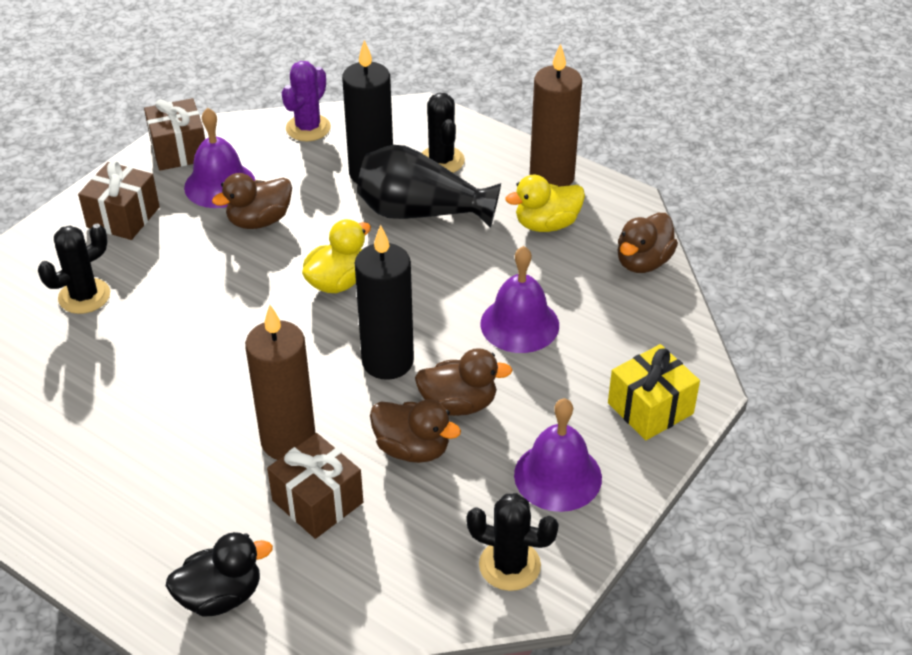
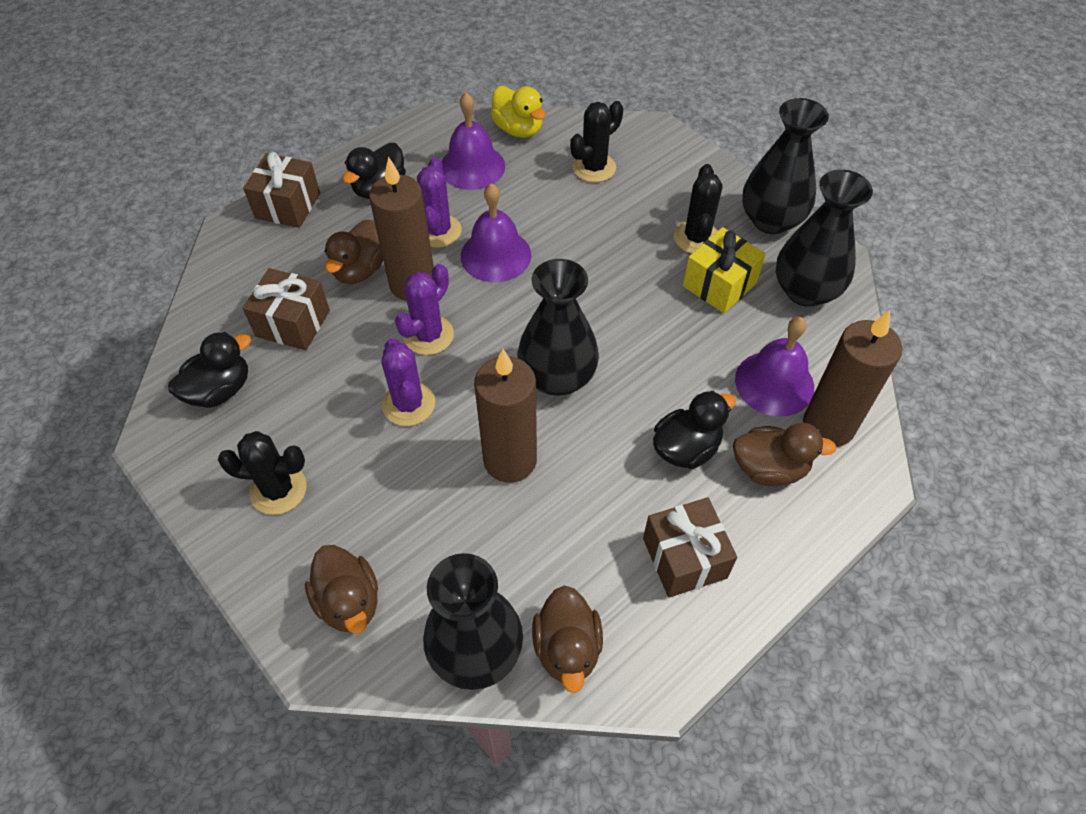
black candle: [342,40,393,184] [355,225,414,380] = 2 -> none = 0
black duck: [166,532,273,617] = 1 -> [168,332,251,408] [342,143,406,199] [653,391,736,469] = 3
black vase: [357,145,501,228] = 1 -> [423,553,523,690] [517,259,599,396] [742,98,829,234] [776,170,873,307] = 4
brown candle: [245,305,315,460] [530,43,582,187] = 2 -> [369,156,434,301] [474,349,537,483] [803,310,903,447] = 3
purple cactus: [281,61,331,141] = 1 -> [382,338,435,426] [395,264,454,355] [417,157,461,248] = 3
yellow duck: [302,219,371,293] [506,174,585,232] = 2 -> [490,86,546,138] = 1

